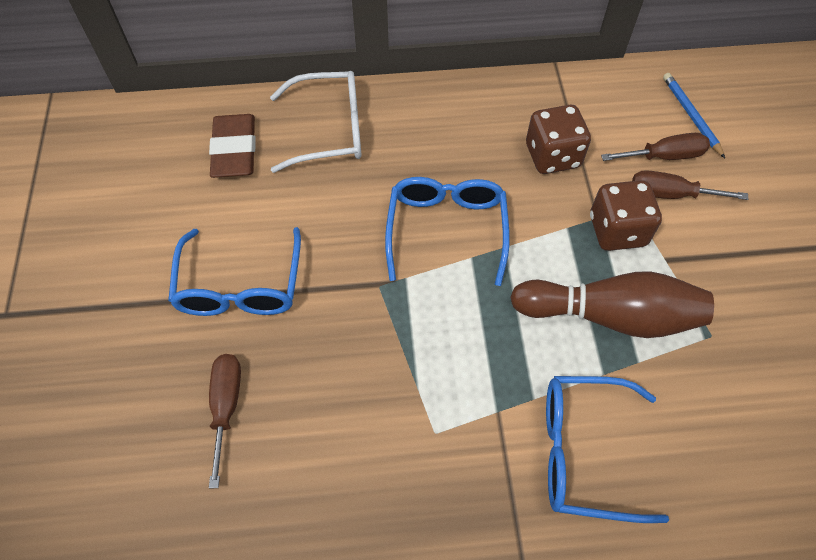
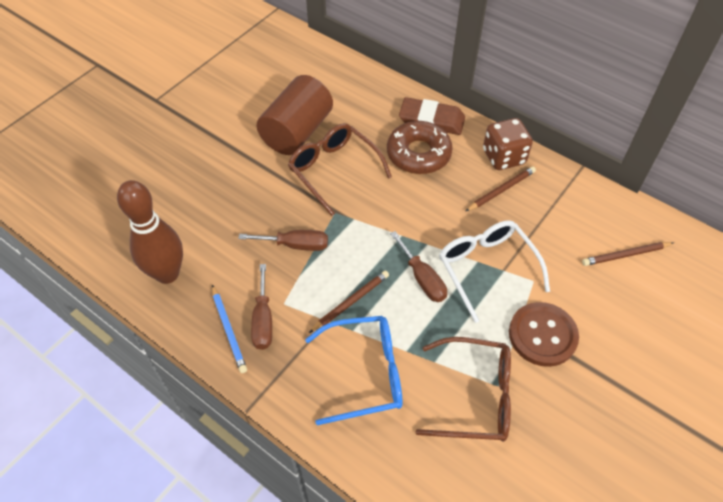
blue glasses: [168,227,301,316] [385,177,510,286] [546,376,669,523] = 3 -> [305,316,402,425] = 1
brown button: none = 0 -> [509,302,579,367] = 1
brown cylinder: none = 0 -> [256,75,333,155] = 1
brown dice: [526,105,591,174] [590,180,662,251] = 2 -> [483,118,533,170] = 1
brown donut: none = 0 -> [387,121,453,174] = 1
brown glasses: none = 0 -> [288,123,392,216] [415,337,511,442] = 2
brown pencil: none = 0 -> [309,271,389,333] [466,166,536,211] [582,242,674,266] = 3

